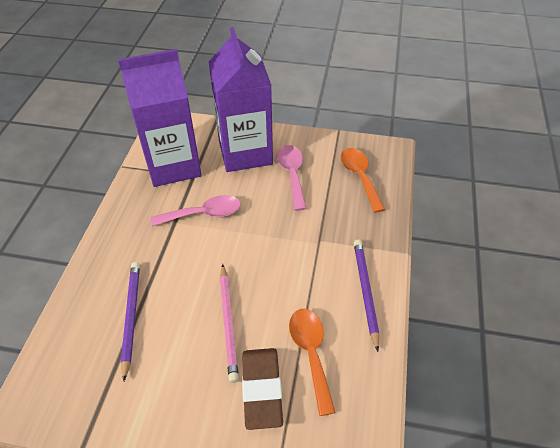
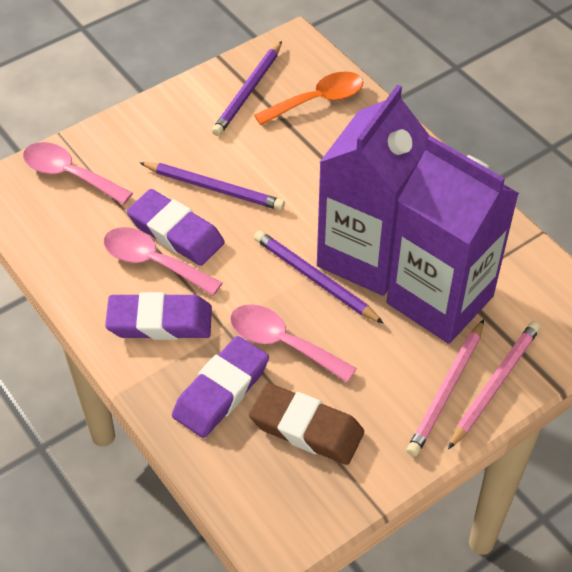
orange spoon: [289,309,336,416] [341,148,385,213] = 2 -> [254,71,363,125] = 1
pink pencil: [220,264,239,383] = 1 -> [406,319,484,457] [448,321,541,449] = 2
pink spoon: [151,195,241,226] [277,145,307,211] = 2 -> [23,142,133,205] [104,227,222,296] [230,304,357,382] = 3
purple eraser: none = 0 -> [105,292,212,340] [127,189,225,266] [172,336,269,438] = 3
purple pencil: [121,262,140,381] [354,240,379,352] = 2 -> [139,162,285,210] [212,41,282,136] [254,231,384,324] = 3

